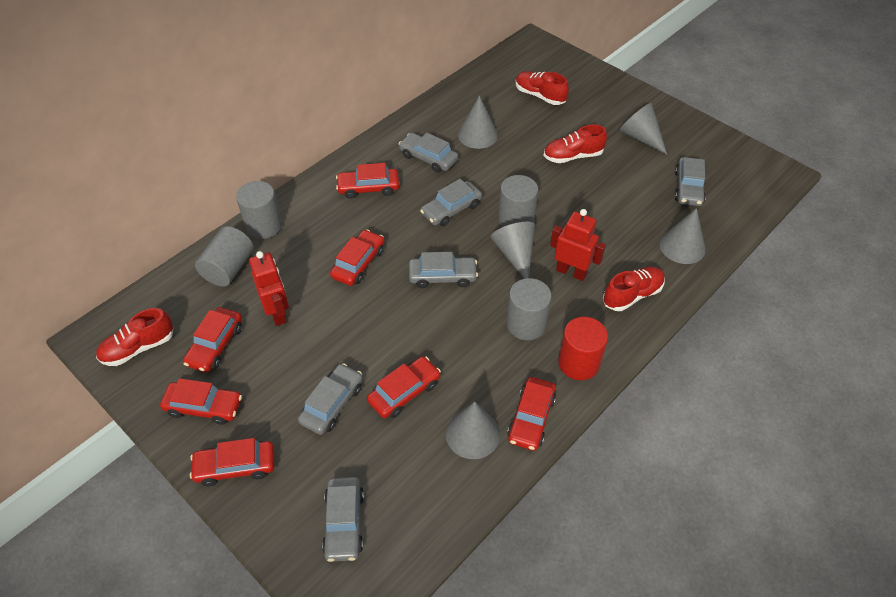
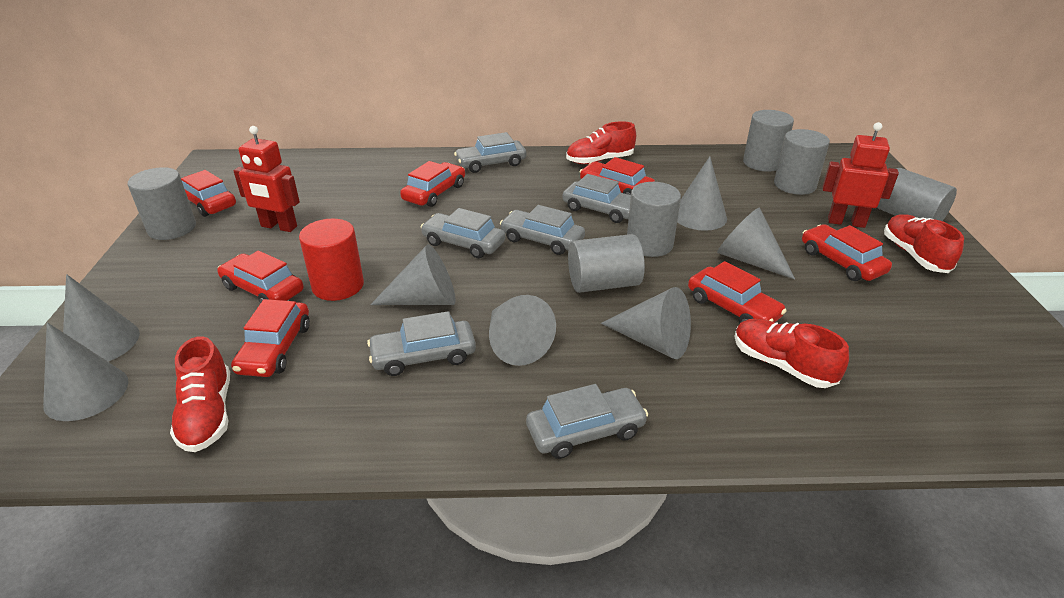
grey cone: [446,401,500,459] [458,96,498,149] [490,222,535,279] [619,103,667,154] [660,208,706,264] = 5 -> [43,322,128,421] [63,274,140,362] [370,244,456,305] [489,295,556,366] [601,287,691,359] [677,157,727,231] [717,207,795,279] = 7
grey cylinder: [195,226,253,287] [236,181,282,239] [498,175,538,227] [507,278,552,340] = 4 -> [128,167,196,240] [568,234,645,293] [627,182,681,257] [743,110,794,172] [774,129,830,195] [877,168,957,221] = 6

